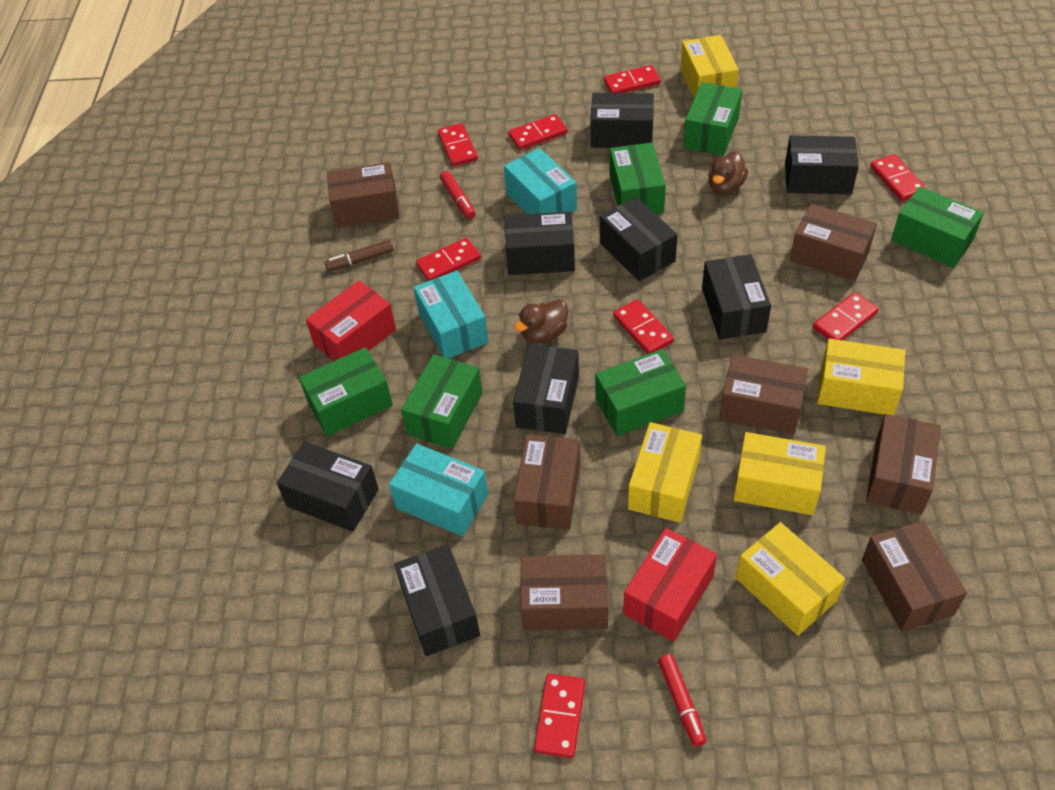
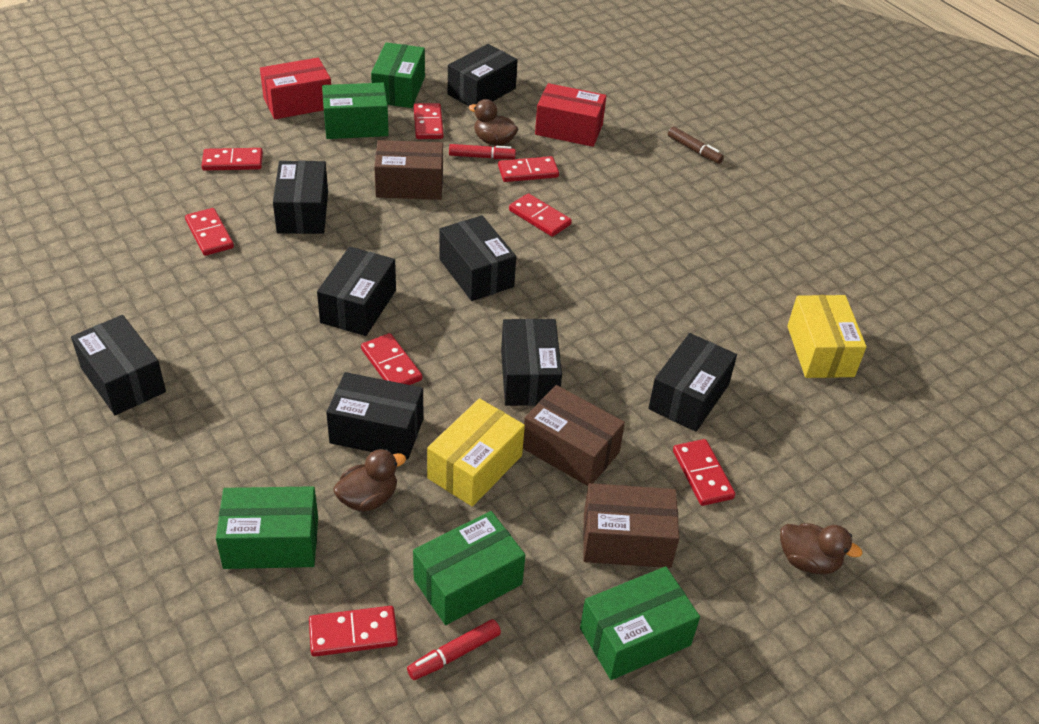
brown box: [327,162,399,228] [514,434,580,530] [520,554,608,631] [719,354,808,435] [790,204,877,281] [862,521,967,632] [866,414,941,515] = 7 -> [374,140,443,200] [523,385,625,486] [583,483,679,568] = 3
brown duck: [514,299,568,343] [708,151,748,194] = 2 -> [333,449,406,512] [468,99,518,146] [780,523,862,574] = 3
green box: [299,347,393,436] [401,354,483,449] [595,349,686,436] [610,143,666,214] [683,82,742,156] [891,187,984,268] = 6 -> [216,486,318,569] [322,83,389,139] [371,42,425,108] [413,511,525,625] [580,566,700,680] = 5
turquoise box: [389,443,488,536] [414,271,489,359] [504,148,577,214] = 3 -> none = 0
yellow box: [628,422,702,523] [681,35,739,98] [733,432,826,515] [736,522,845,636] [817,339,905,415] = 5 -> [427,398,525,507] [787,295,867,378] = 2

